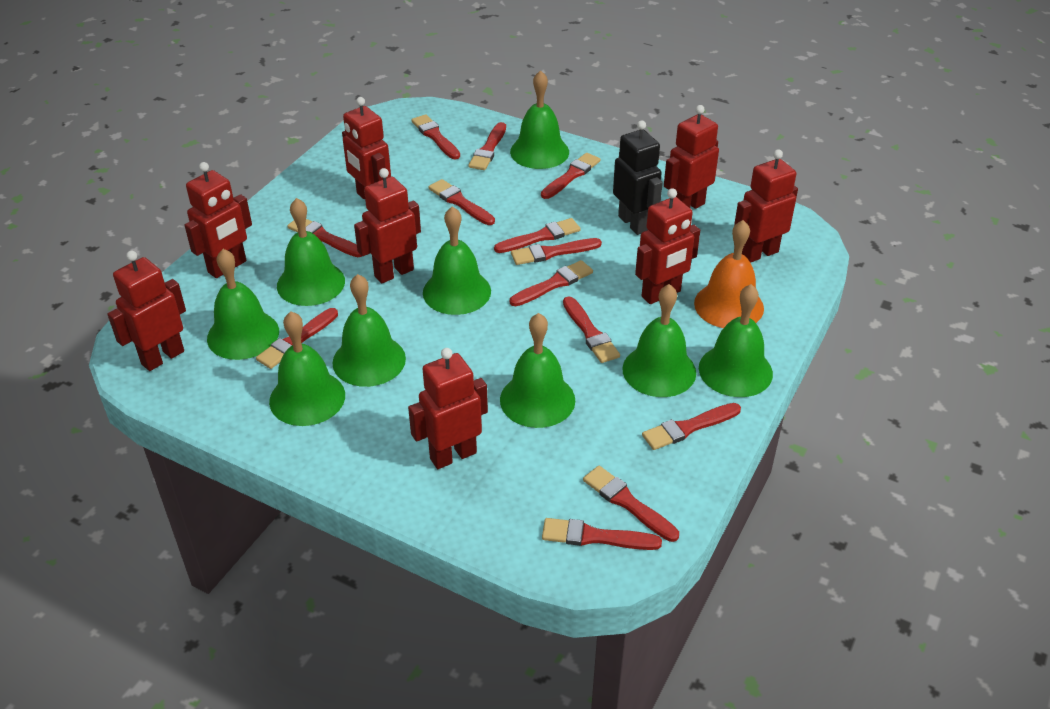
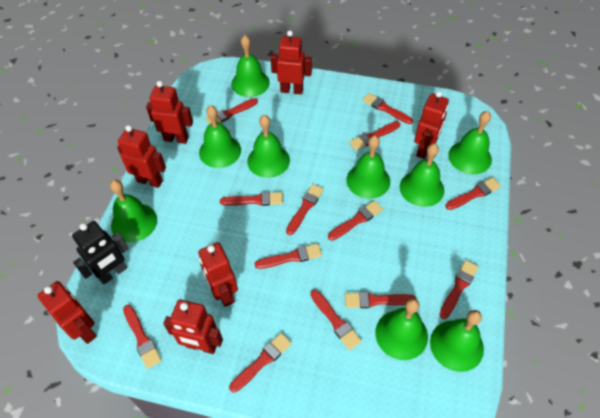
orange bell: [694,220,764,328] = 1 -> none = 0
red robot: [107,251,186,371] [184,162,252,278] [342,97,391,199] [354,168,421,284] [408,348,488,469] [635,188,700,304] [664,105,719,209] [734,149,798,263] = 8 -> [38,281,97,344] [117,125,166,188] [146,81,193,144] [163,299,223,354] [198,242,238,307] [271,30,312,94] [414,91,449,159] = 7

